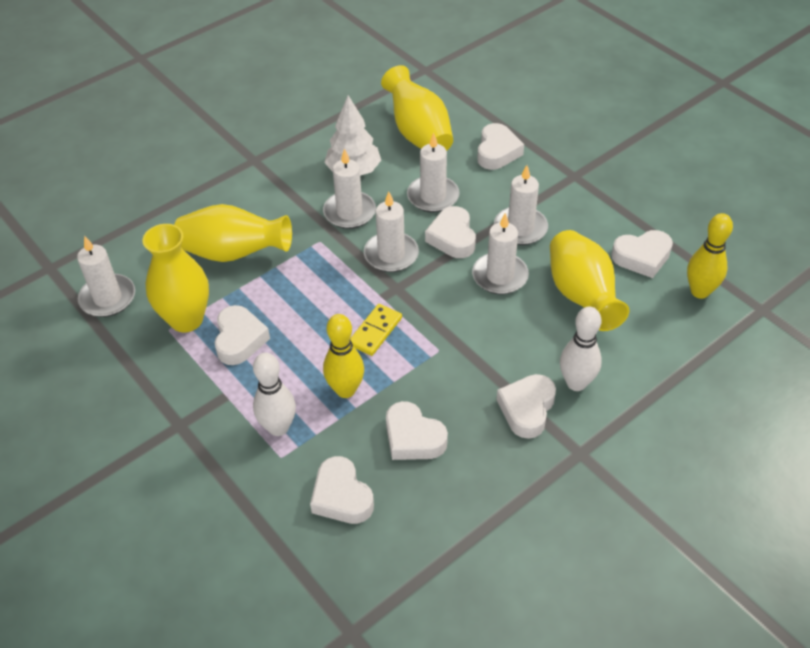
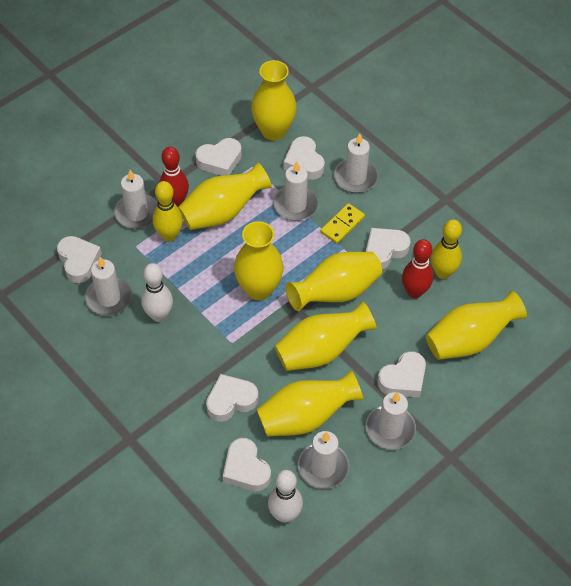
red bowling pin: none = 0 -> [159,147,189,207] [402,239,433,298] = 2
white tree: [324,95,381,176] = 1 -> none = 0
yellow vase: [142,224,209,332] [174,204,292,262] [381,65,453,151] [550,230,629,331] = 4 -> [178,162,272,230] [234,221,284,300] [251,60,297,141] [257,370,363,437] [275,301,377,371] [286,252,382,311] [426,291,527,360] = 7

